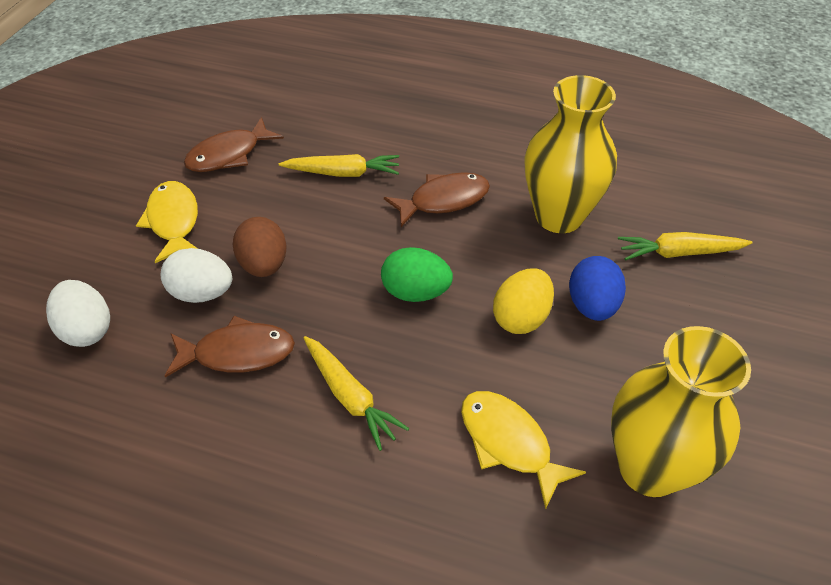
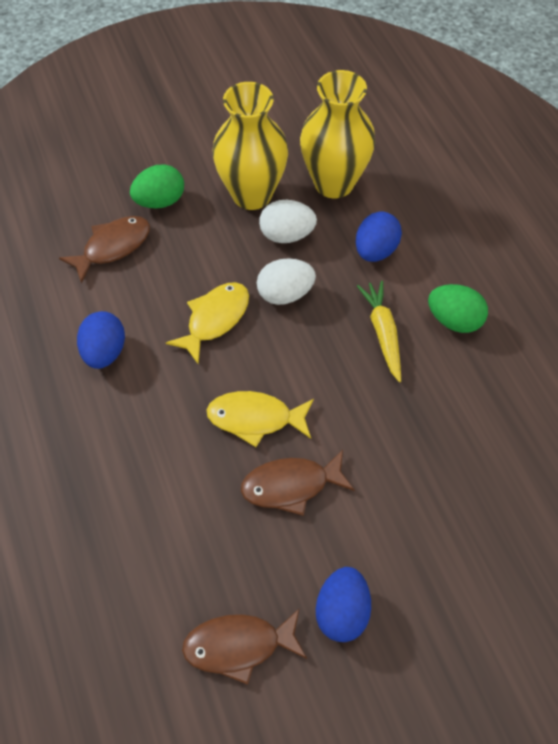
blue egg: [569,256,626,321] = 1 -> [77,311,125,369] [316,567,371,642] [356,211,402,262] = 3
brown egg: [233,217,287,277] = 1 -> none = 0
green egg: [381,247,453,302] = 1 -> [130,164,184,208] [428,284,488,333] = 2
yellow carrot: [279,154,399,177] [304,336,409,451] [618,232,753,261] = 3 -> [357,281,401,382] = 1
yellow egg: [493,268,554,334] = 1 -> none = 0

